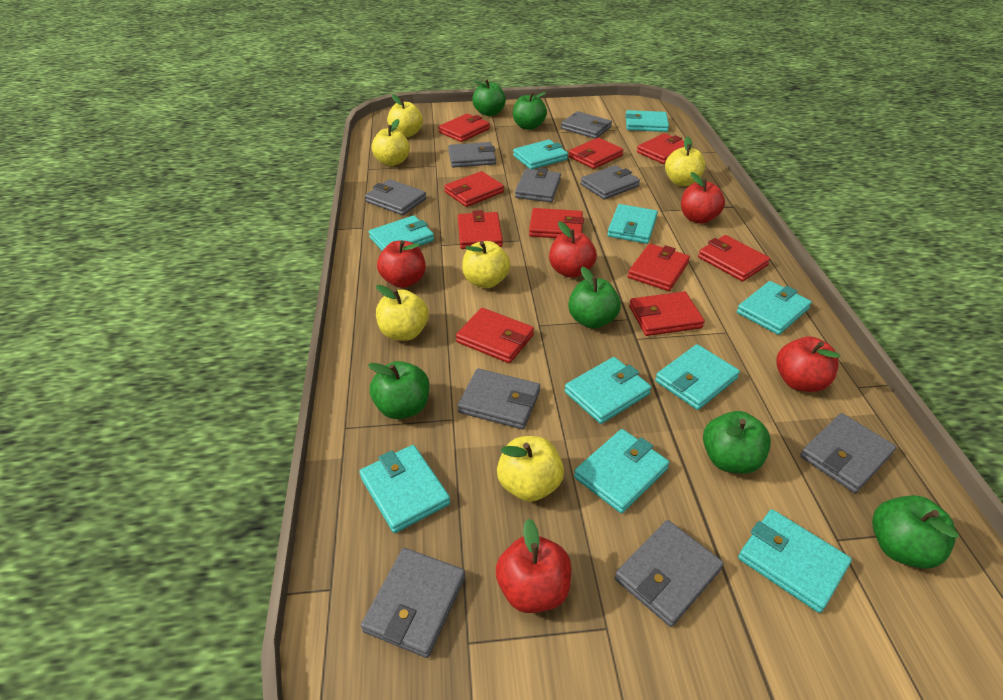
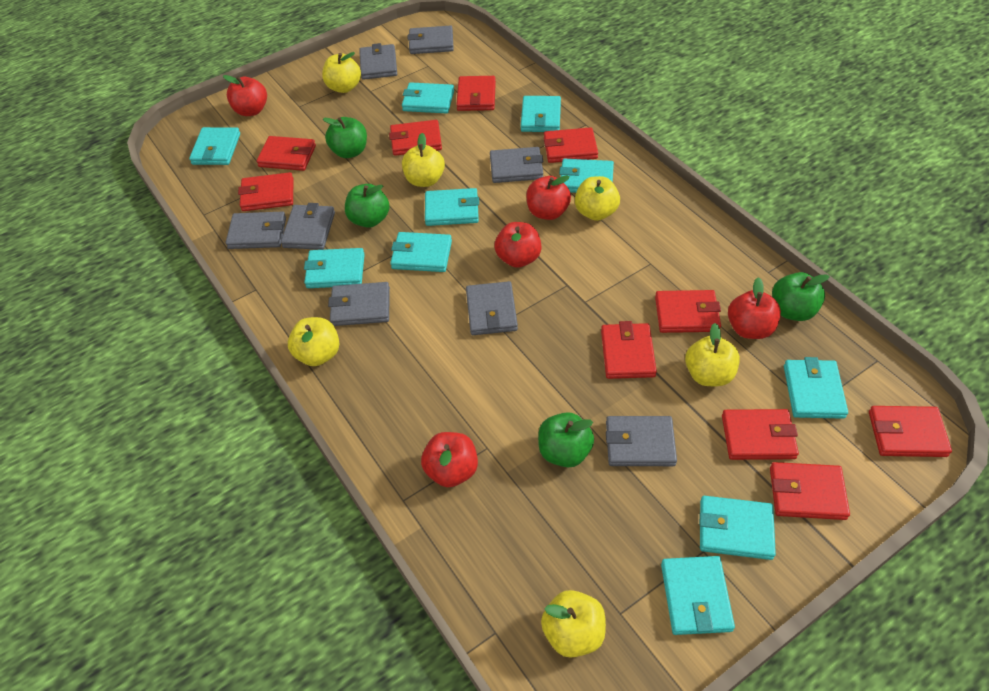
green apple: [368,361,429,419] [472,79,506,116] [513,92,547,130] [568,267,621,329] [703,411,771,474] [872,495,959,569] = 6 -> [323,117,367,158] [345,184,390,228] [538,412,594,468] [772,272,830,321] = 4
grey wallet: [361,548,465,658] [365,179,427,215] [448,142,496,168] [457,368,540,429] [515,168,561,202] [561,111,612,139] [580,165,640,200] [615,520,724,627] [800,413,896,493] = 9 -> [226,212,286,249] [281,203,335,250] [328,282,390,326] [359,43,397,80] [408,25,454,54] [466,281,518,335] [490,147,544,183] [606,416,677,466] = 8

